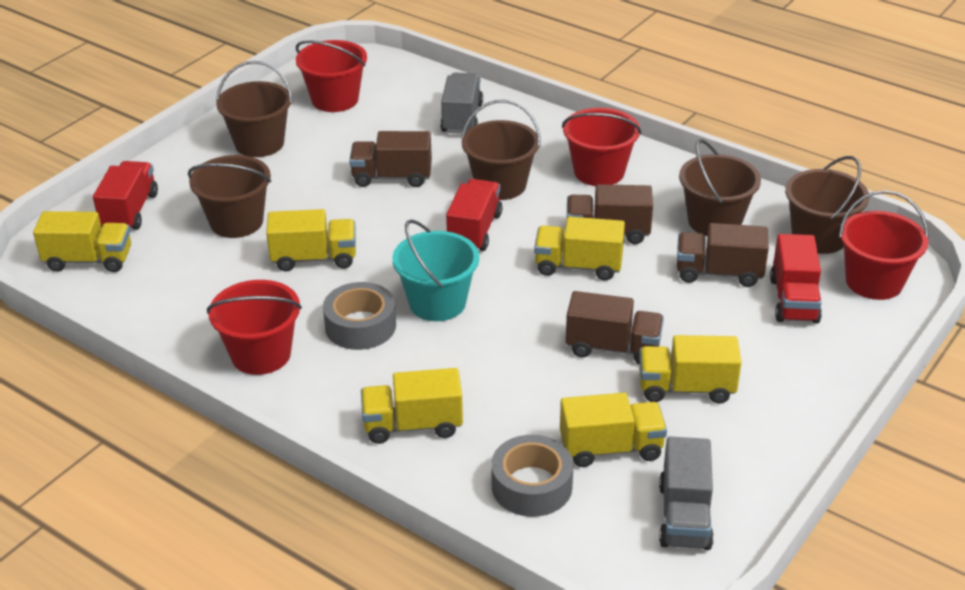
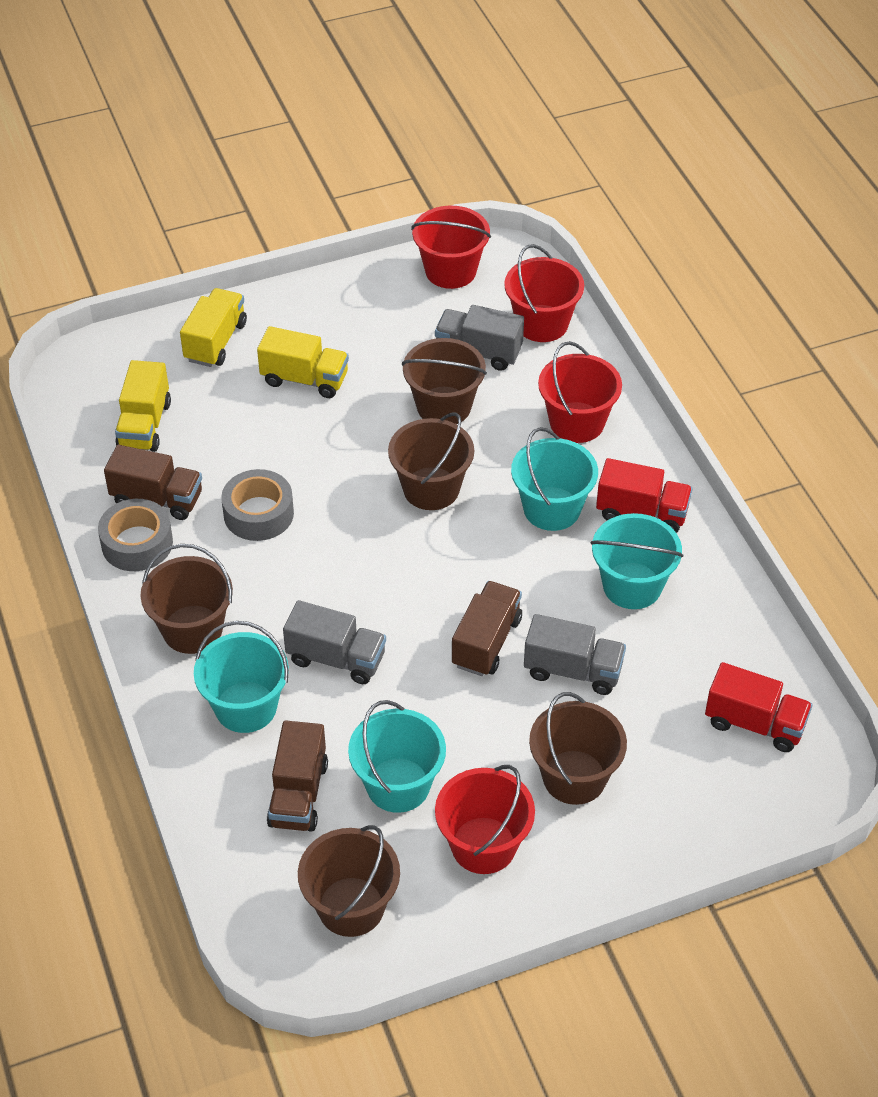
brown truck: [349,131,432,187] [566,291,664,365] [567,184,653,244] [677,223,769,287] = 4 -> [104,445,202,520] [267,720,328,832] [452,581,522,676] = 3
grey truck: [440,73,483,134] [659,436,714,550] = 2 -> [283,600,386,684] [435,305,524,371] [524,614,626,695] = 3
red truck: [93,161,158,230] [446,179,502,251] [770,234,822,324] = 3 -> [596,458,692,533] [705,662,813,752] = 2
turquoise bucket: [392,220,479,321] = 1 -> [194,621,289,733] [348,700,446,813] [511,427,598,531] [590,513,683,609] = 4
yellow truck: [33,211,131,272] [266,209,356,271] [361,368,463,444] [534,217,625,281] [560,392,667,467] [639,335,741,404] = 6 -> [115,360,171,452] [180,288,247,367] [257,326,349,398] = 3

